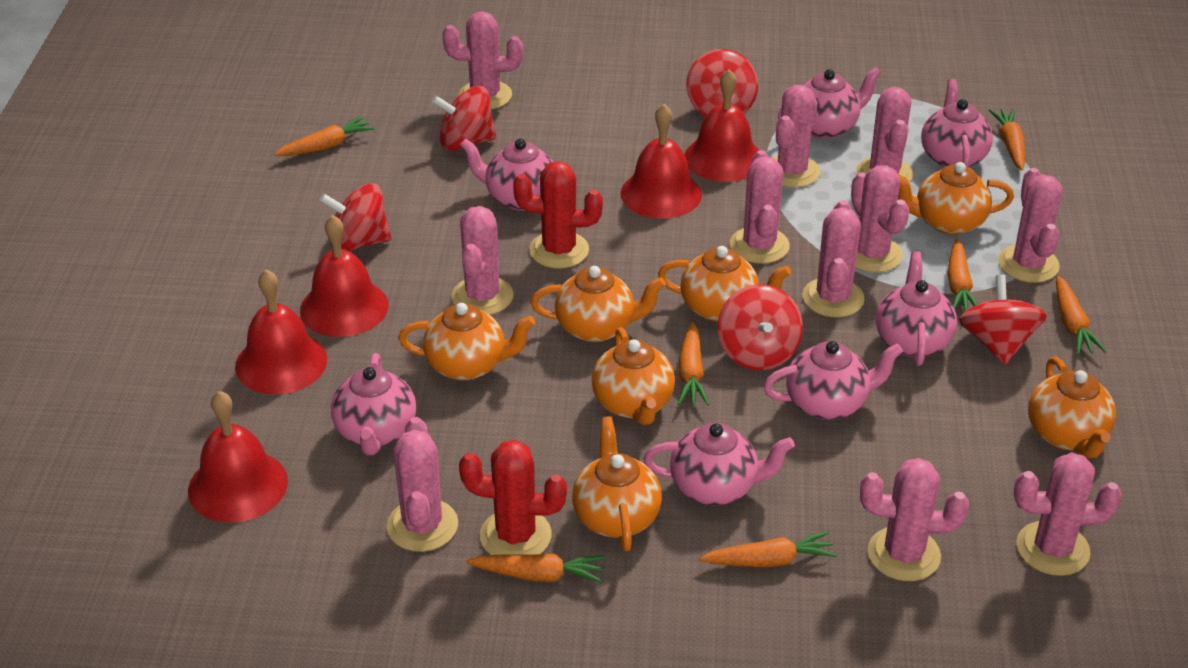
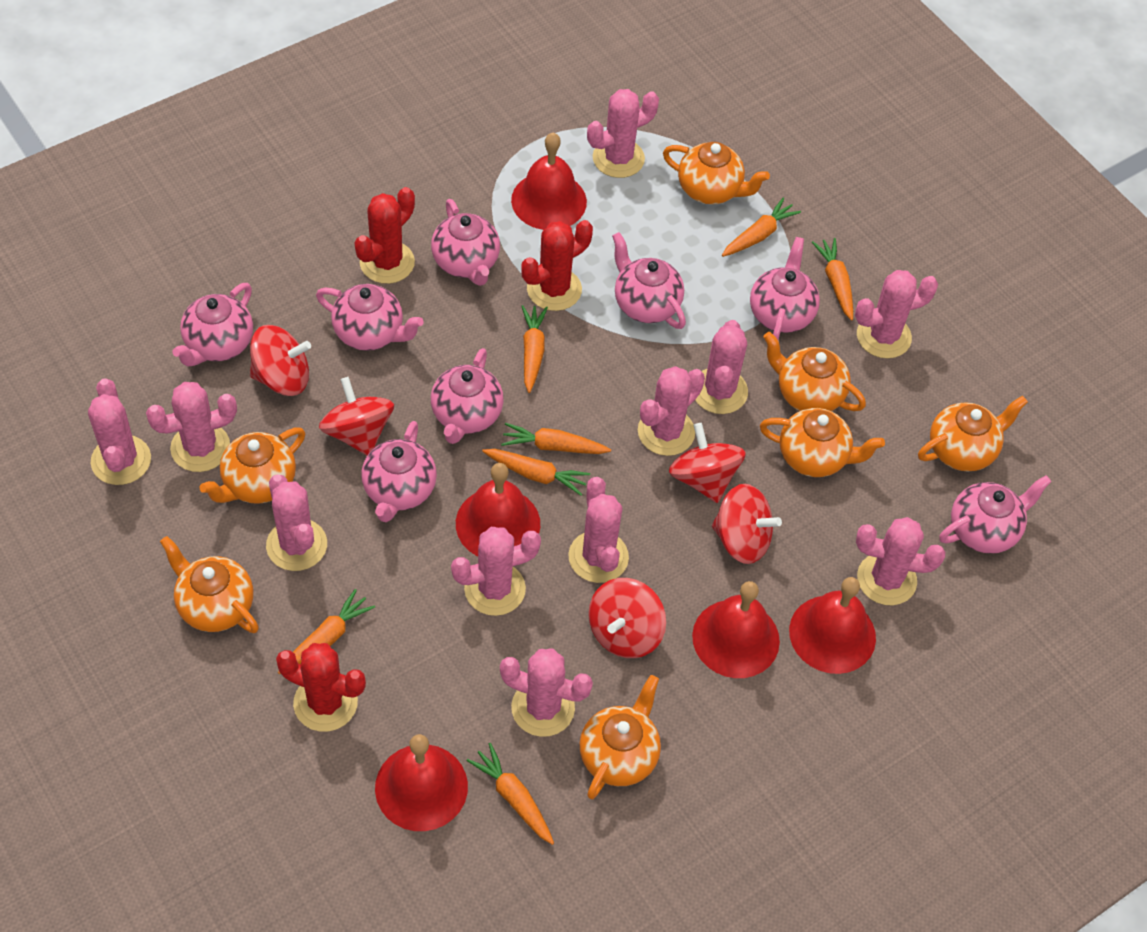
pink teapot: [331,353,416,455] [460,138,577,211] [643,423,795,505] [763,341,903,420] [778,67,882,139] [876,251,957,366] [921,79,993,167] = 7 -> [172,283,253,367] [316,284,424,351] [361,421,437,522] [431,199,500,286] [431,348,504,444] [612,232,686,329] [750,237,820,340] [939,475,1051,554] = 8
red cactus: [459,440,567,555] [513,161,603,269] = 2 -> [276,643,366,732] [354,187,415,284] [521,220,593,311] = 3

